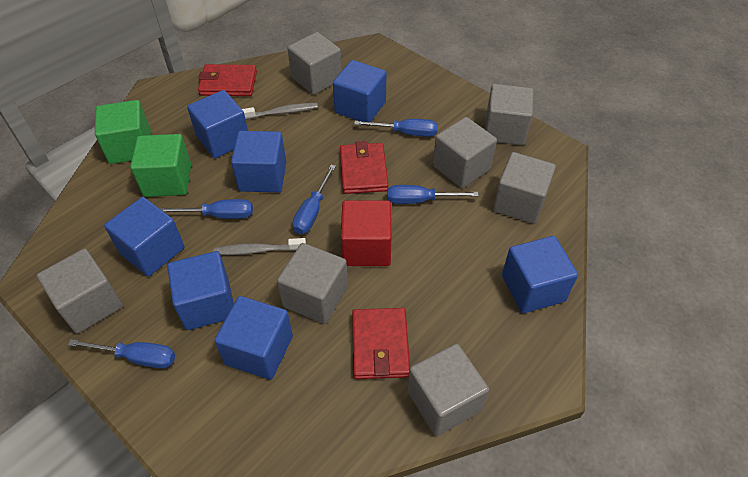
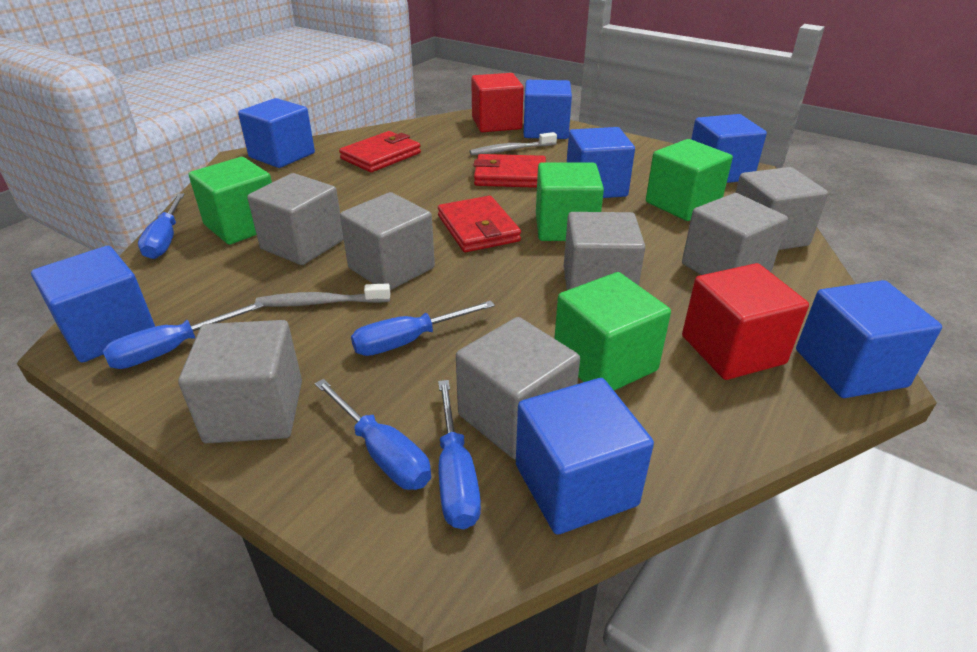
green cube: [95,100,151,164] [130,134,191,197] = 2 -> [189,157,272,245] [536,162,604,241] [554,272,671,390] [646,139,733,221] = 4
red cube: [341,200,392,266] = 1 -> [471,73,524,132] [682,263,809,380] = 2

